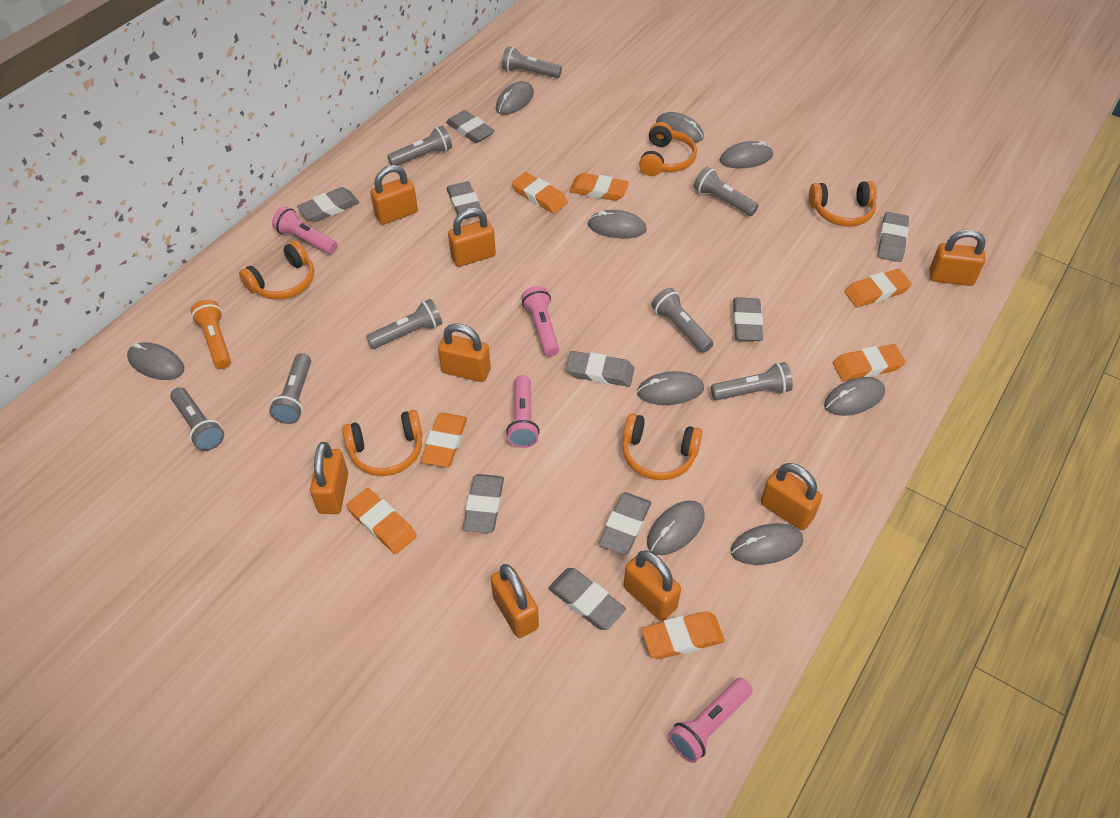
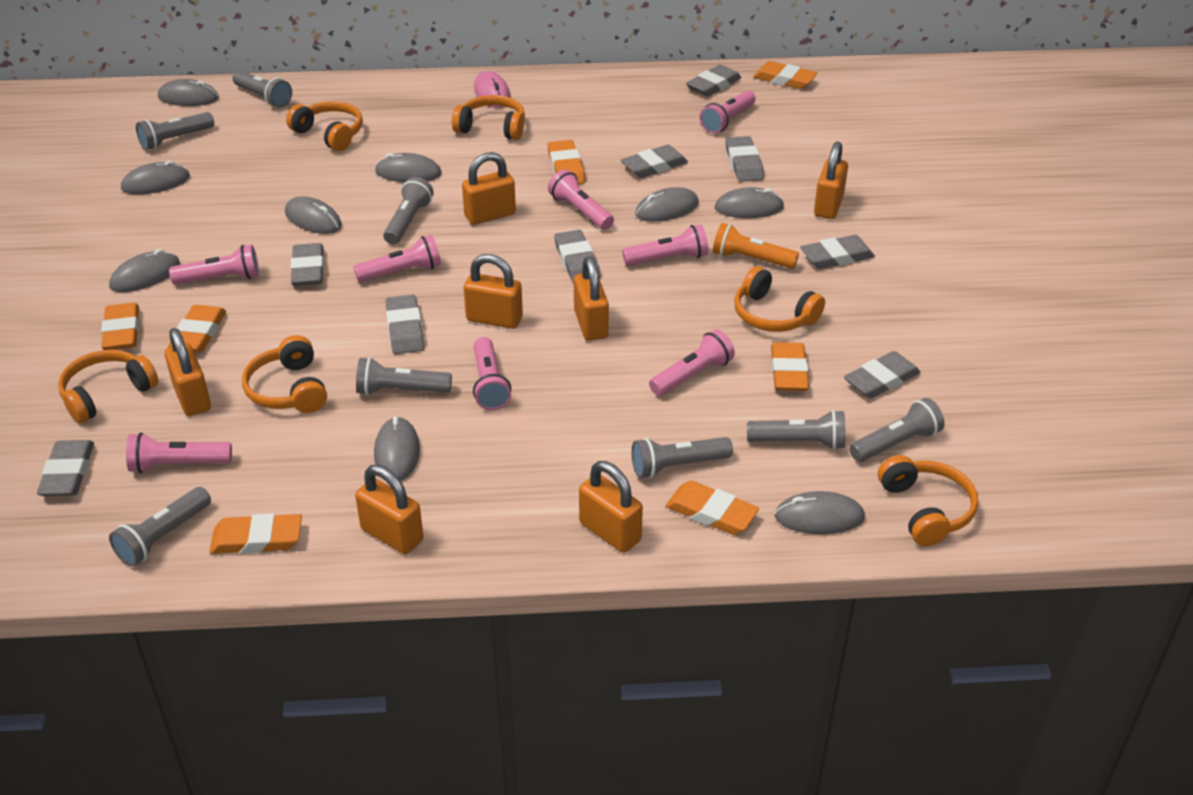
orange headphones: [239,241,314,300] [342,410,423,476] [622,413,703,480] [639,122,697,176] [809,181,877,227] = 5 -> [58,350,158,423] [242,335,327,413] [286,101,363,151] [452,95,525,140] [734,266,825,332] [878,455,978,546] = 6
orange padlock: [310,442,348,514] [370,165,418,225] [438,323,491,382] [448,208,496,267] [490,564,539,638] [624,550,681,621] [761,463,822,530] [929,230,986,286] = 8 -> [164,328,211,416] [355,465,424,554] [462,152,516,225] [464,254,523,329] [574,256,609,341] [579,461,643,552] [814,142,848,219] = 7
pink flashlight: [272,206,338,254] [506,375,540,448] [521,286,559,357] [668,678,753,763] = 4 -> [126,433,232,473] [169,245,259,285] [353,235,441,282] [473,337,511,410] [548,169,614,230] [622,224,708,266] [649,329,735,396] [700,90,756,134] = 8
pink mouse: none = 0 -> [474,71,511,108] = 1

